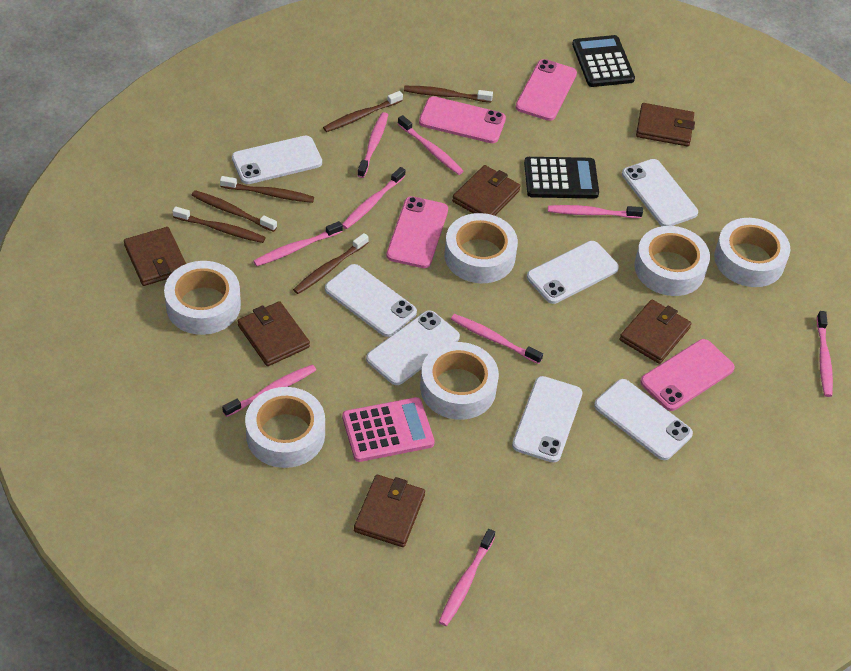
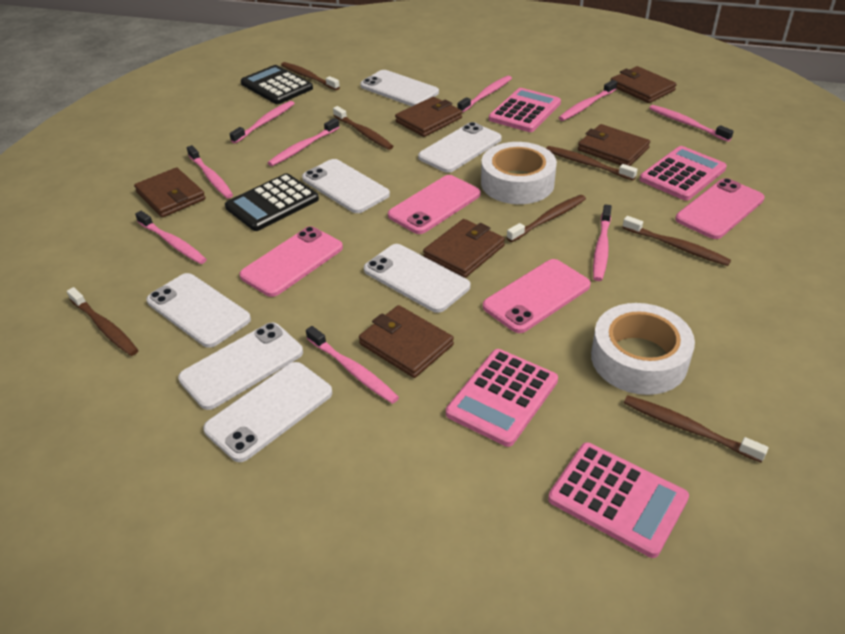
brown toothbrush: [173,206,266,243] [192,190,277,232] [220,176,314,203] [293,233,369,294] [323,91,403,132] [404,86,493,102] = 6 -> [67,287,138,356] [281,62,340,90] [333,106,394,150] [506,195,586,242] [546,146,638,180] [622,216,731,266] [624,395,769,463] = 7
pink calculator: [342,397,435,462] = 1 -> [446,349,558,447] [489,88,561,132] [548,442,689,558] [640,146,727,201] = 4
white tape: [164,261,241,335] [245,387,325,468] [420,342,499,420] [444,213,518,283] [635,226,710,296] [714,218,790,287] = 6 -> [481,142,557,204] [591,303,695,395] = 2

